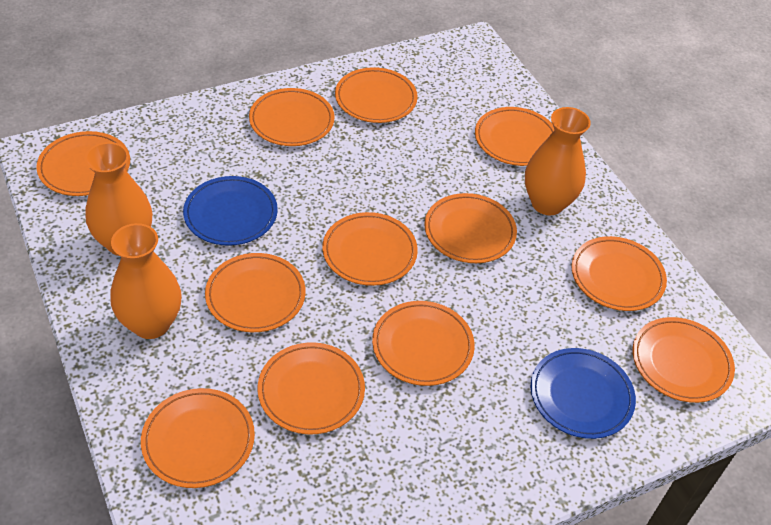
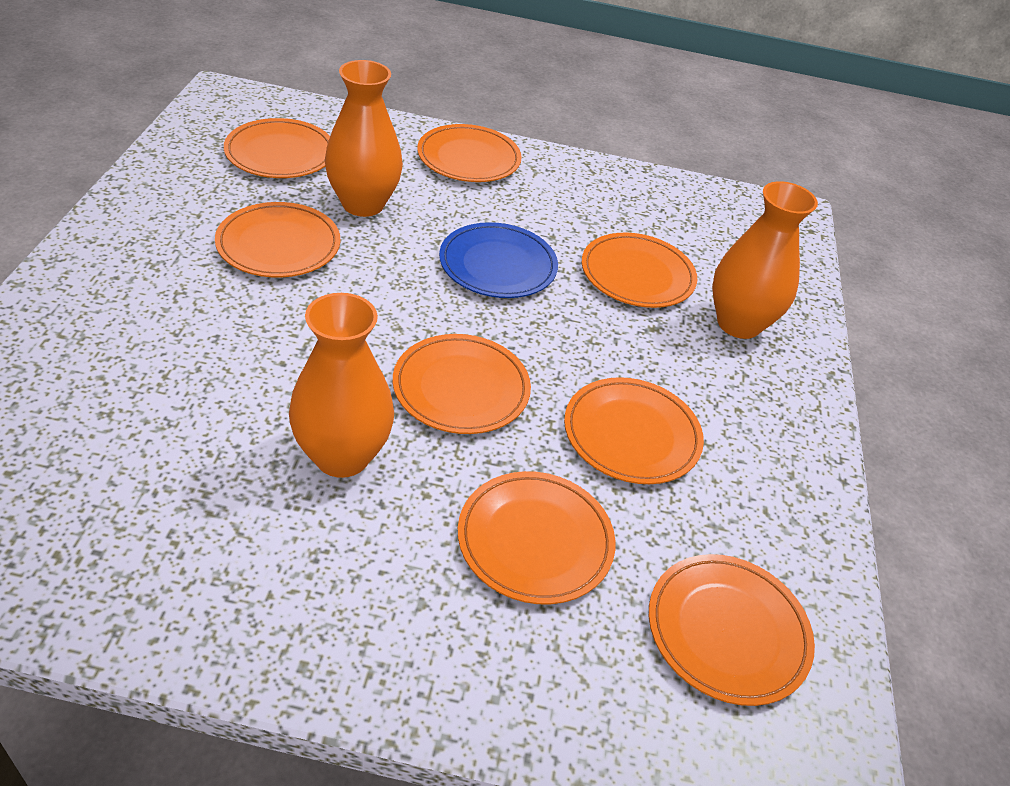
blue plate: [183,176,278,246] [531,348,636,439] = 2 -> [439,222,558,298] = 1
orange plate: [36,131,130,196] [141,388,255,488] [205,253,306,332] [249,88,335,146] [258,342,365,435] [322,212,418,286] [335,67,418,123] [372,301,475,386] [425,193,517,263] [475,107,554,166] [572,236,667,311] [633,317,735,403] = 12 -> [215,202,340,277] [224,118,330,178] [393,334,531,434] [417,124,522,182] [458,471,615,604] [564,377,704,484] [582,232,697,308] [649,554,815,706] = 8

